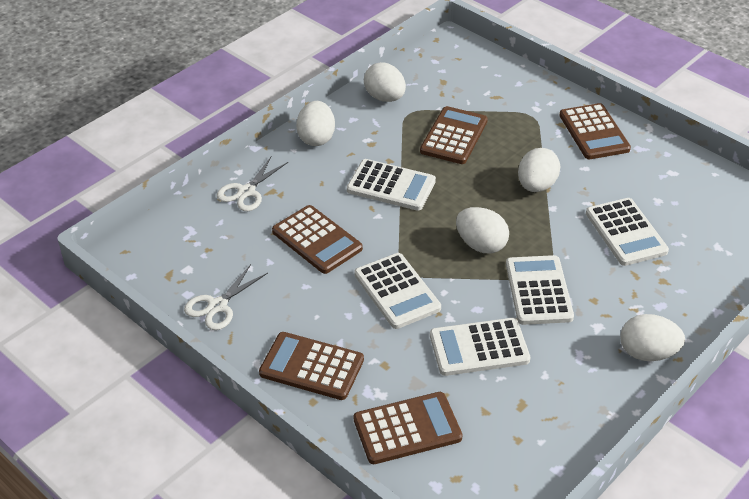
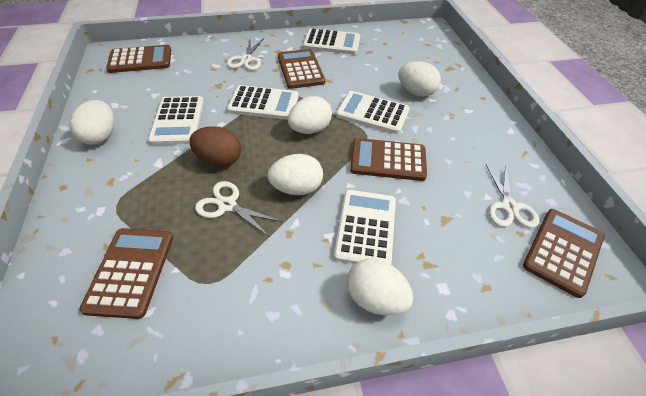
brown egg: none = 0 -> [189,126,241,167] = 1
white scissors: [184,264,268,330] [217,156,288,211] = 2 -> [195,181,283,237] [227,38,264,70] [485,164,539,228] = 3

